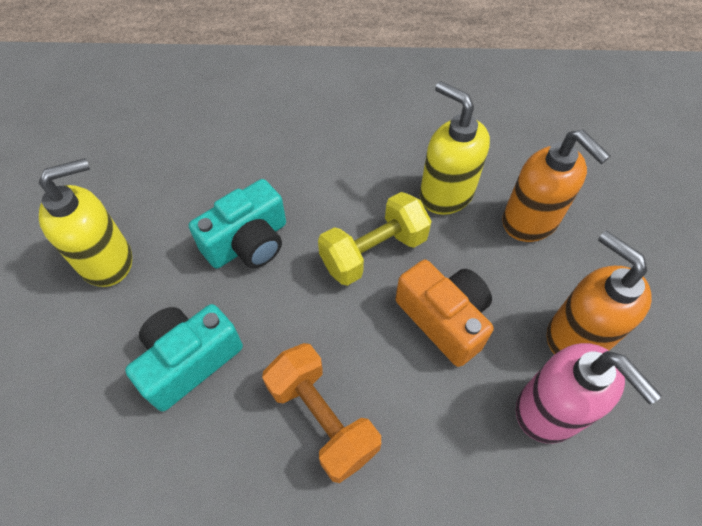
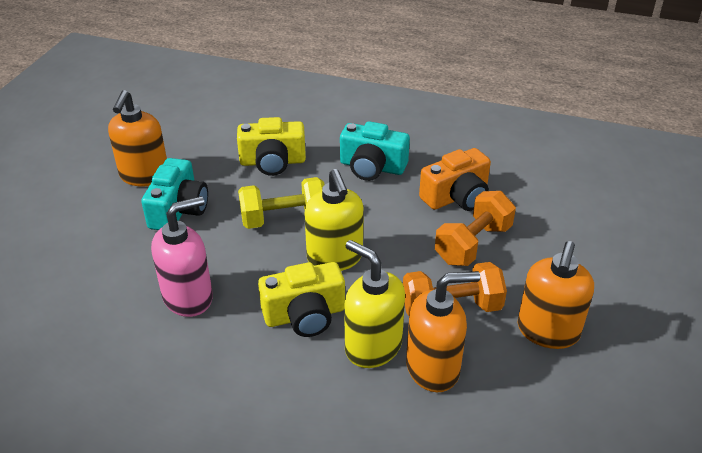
orange dumbbell: [262,343,381,483] = 1 -> [403,262,507,316] [435,191,516,266] = 2
orange soap dispenser: [502,130,610,242] [547,231,652,354] = 2 -> [108,90,167,187] [406,271,480,392] [518,241,594,349] = 3
yellow camera: none = 0 -> [237,117,306,176] [258,262,345,337] = 2

